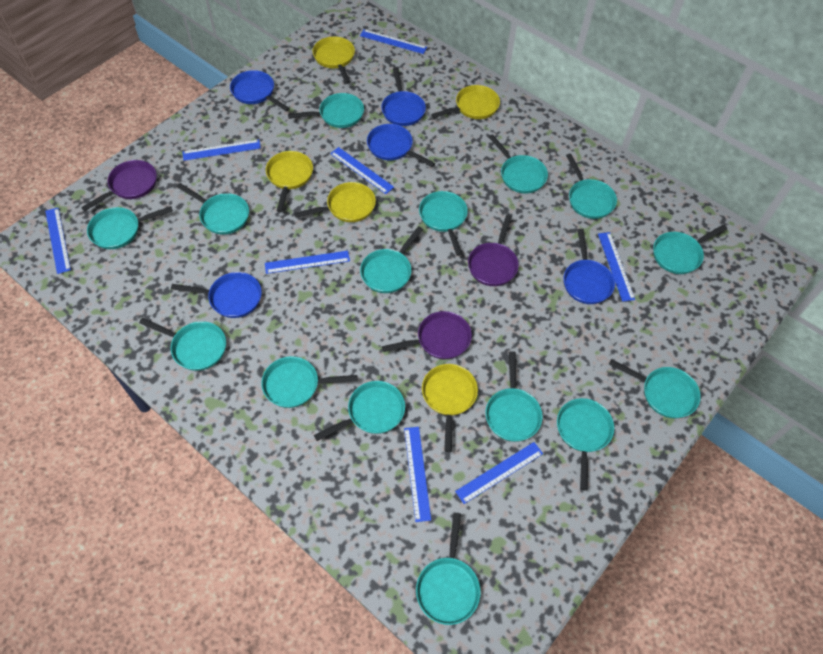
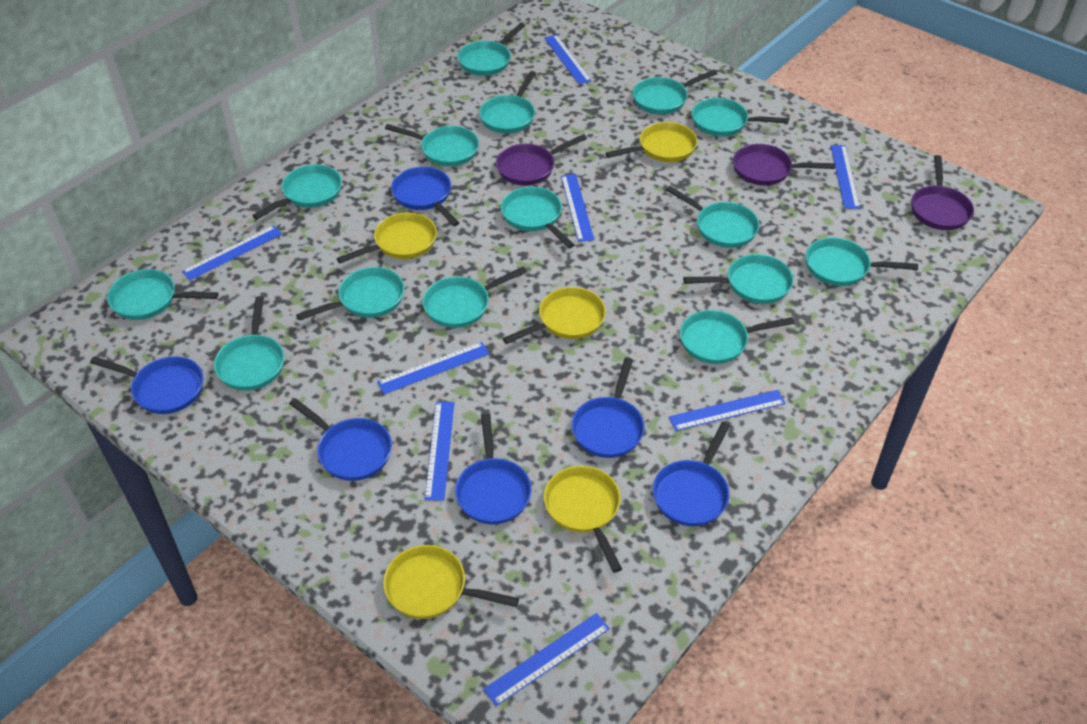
blue pan: [171,272,262,318] [230,70,290,112] [367,124,435,167] [381,67,426,126] [564,229,615,304] = 5 -> [90,356,204,414] [289,398,392,481] [391,167,459,226] [455,413,532,524] [572,357,645,458] [653,422,730,526] = 6

